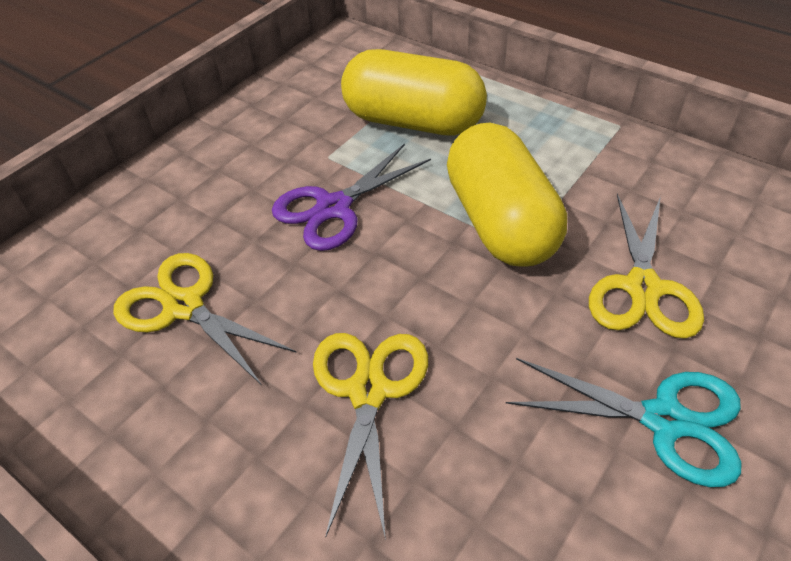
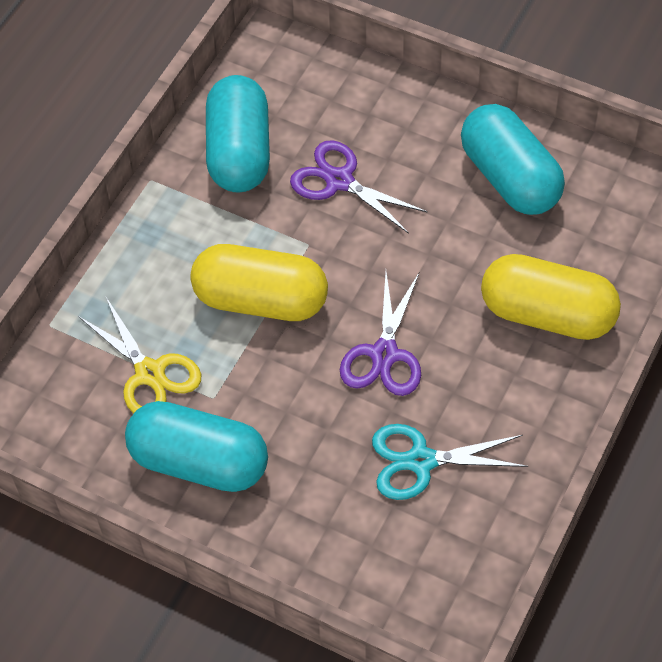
purple scissors: [272,143,431,251] = 1 -> [290,140,428,234] [340,272,421,396] = 2
turquoise capsule: none = 0 -> [125,401,268,492] [206,75,270,192] [461,104,565,215] = 3
yellow scissors: [114,253,297,385] [313,333,428,540] [589,194,704,339] = 3 -> [78,297,201,413] = 1

